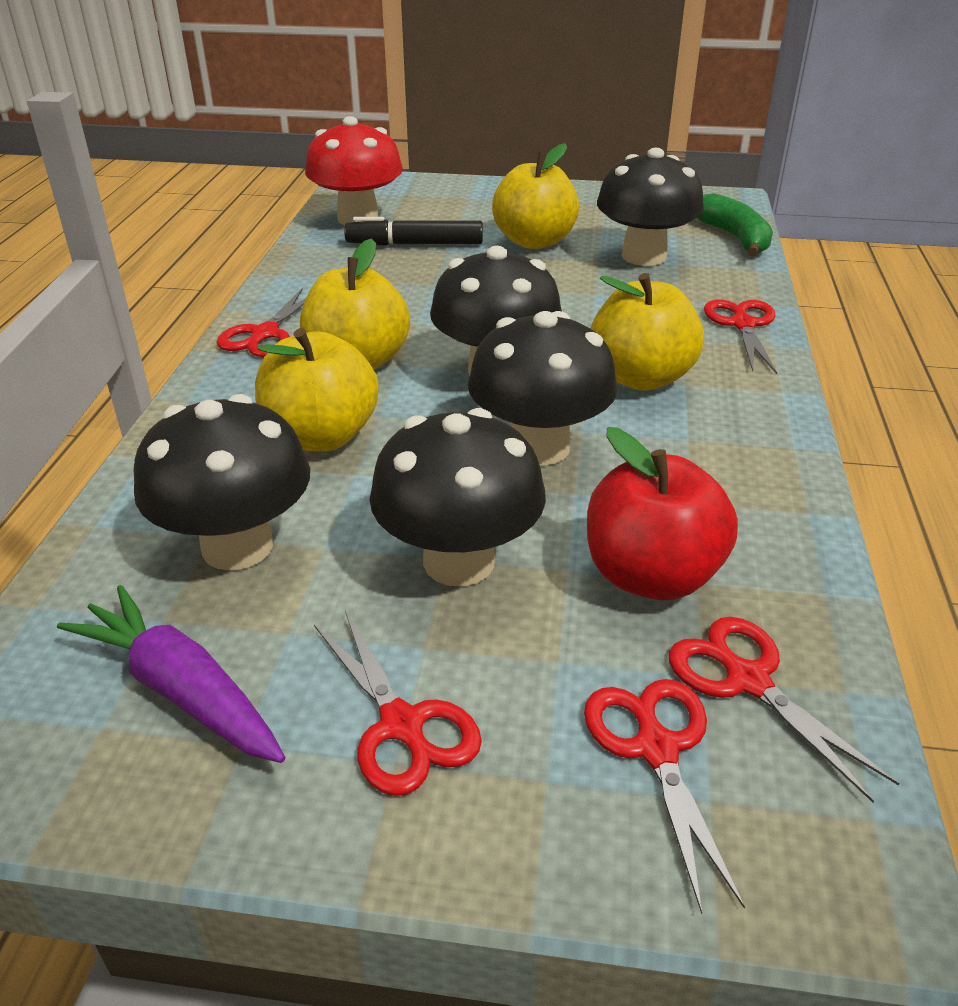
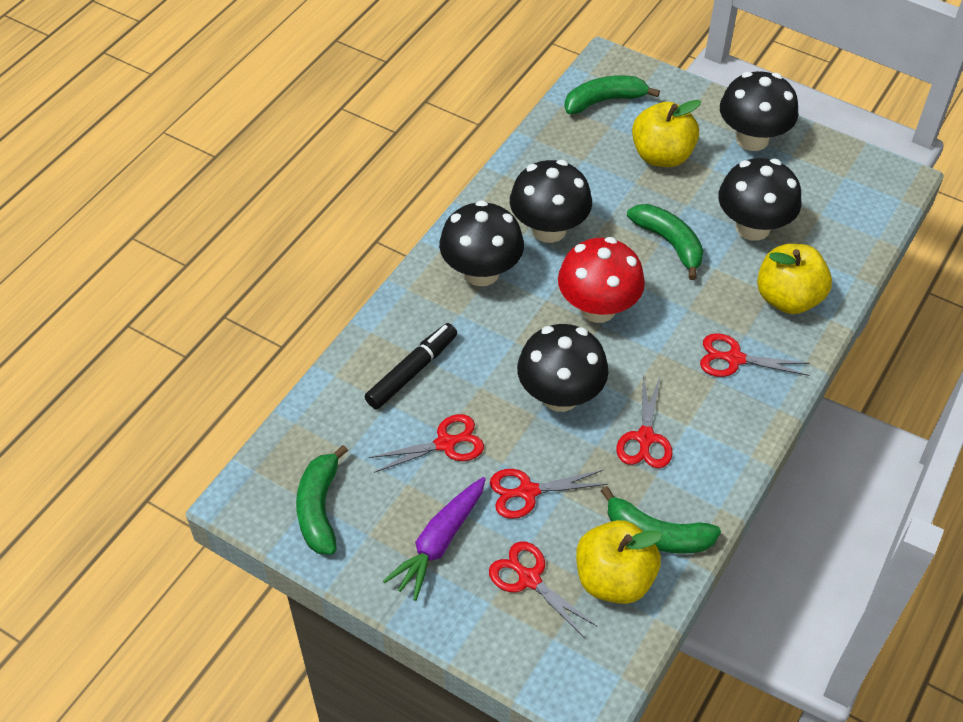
green banana: [697,193,773,257] = 1 -> [296,445,348,555] [565,75,660,114] [601,486,721,554] [627,204,703,280] = 4
red apple: [587,427,738,600] = 1 -> none = 0
yellow apple: [255,328,379,452] [300,238,410,370] [492,143,579,249] [590,273,704,391] = 4 -> [576,520,663,604] [632,100,701,167] [757,244,832,314] = 3

